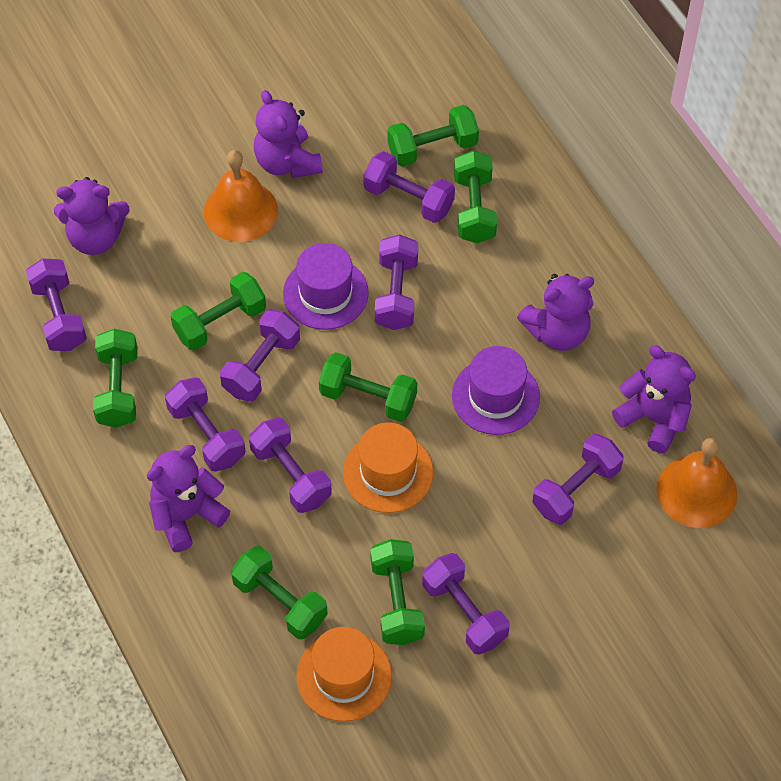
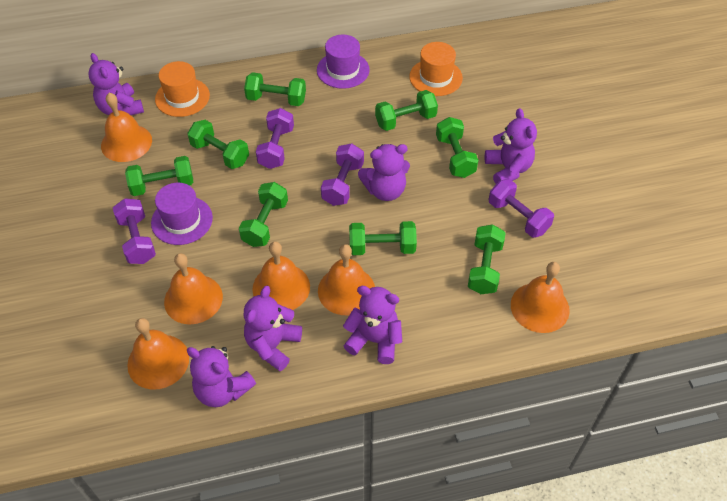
green dumbbell: [93,329,137,428] [171,272,266,351] [231,546,328,639] [319,352,417,422] [370,539,425,645] [387,105,479,167] [454,151,497,243] = 7 -> [125,156,193,196] [187,120,249,169] [239,182,288,247] [244,72,306,106] [349,221,417,255] [375,90,438,131] [436,117,478,178] [468,224,506,294] = 8
orange bell: [204,150,278,242] [656,438,737,528] = 2 -> [101,93,152,162] [127,318,189,390] [164,253,223,325] [252,241,310,310] [318,244,375,315] [511,262,570,333] = 6
purple dumbbell: [26,258,87,351] [165,377,245,471] [220,310,300,402] [249,418,332,513] [363,151,455,223] [375,234,418,330] [422,553,510,655] [532,434,624,525] = 8 -> [113,198,156,264] [256,108,294,169] [321,144,364,206] [489,179,554,238] = 4
purple teddy bear: [54,177,130,255] [147,445,230,552] [254,90,323,178] [517,274,594,351] [612,345,696,453] = 5 -> [88,53,144,115] [187,346,256,407] [244,286,302,371] [343,286,402,364] [358,144,410,201] [485,108,537,184] = 6

